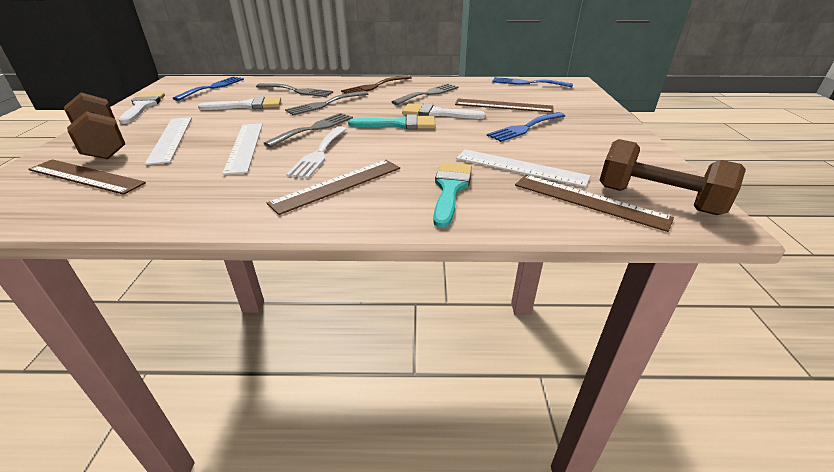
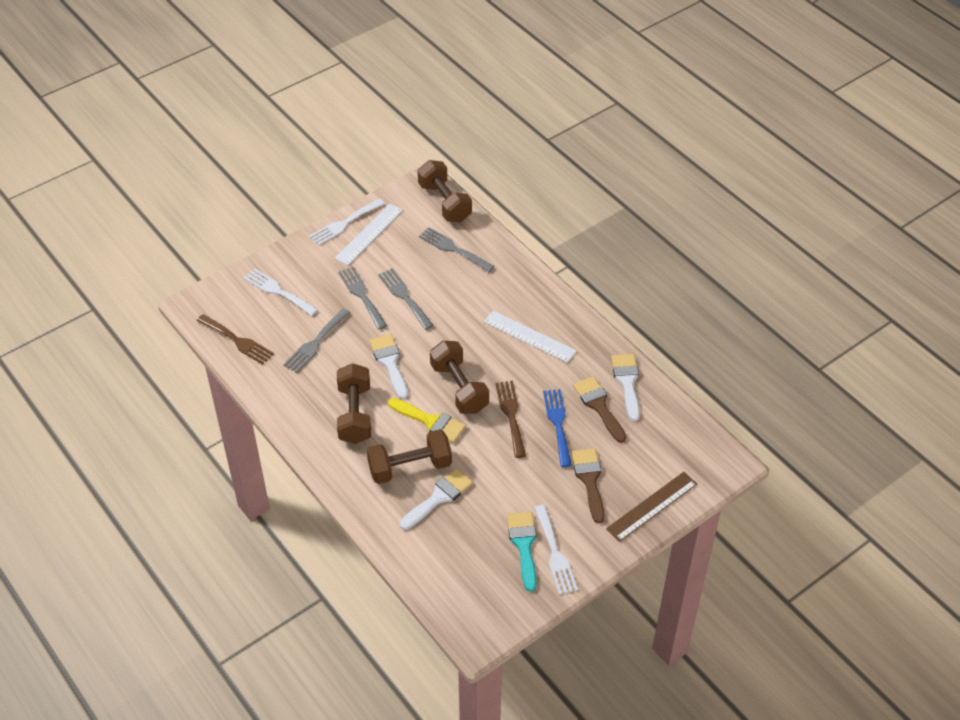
blue fork: [172,77,244,101] [487,112,565,142] [492,77,573,87] = 3 -> [543,389,572,467] = 1
brown brush: none = 0 -> [571,448,604,523] [573,376,626,443] = 2
brown dumbbell: [64,93,125,159] [599,139,746,215] = 2 -> [337,363,371,444] [367,429,452,484] [418,160,472,222] [430,341,489,414] = 4
brown fork: [341,75,412,93] = 1 -> [197,314,274,365] [495,381,526,458] = 2
brown ruler: [28,159,146,195] [267,160,400,215] [455,98,554,113] [515,175,674,232] = 4 -> [606,472,697,542] = 1
turquoise brush: [348,114,436,129] [433,162,472,228] = 2 -> [507,511,537,592] = 1
white fork: [286,126,346,179] = 1 -> [244,268,318,316] [309,199,385,246] [534,505,578,594] = 3
white ruler: [145,117,192,165] [222,123,263,175] [456,149,590,187] = 3 -> [335,204,403,265] [484,310,576,363] = 2
yellow brush: none = 0 -> [388,398,466,443] = 1

